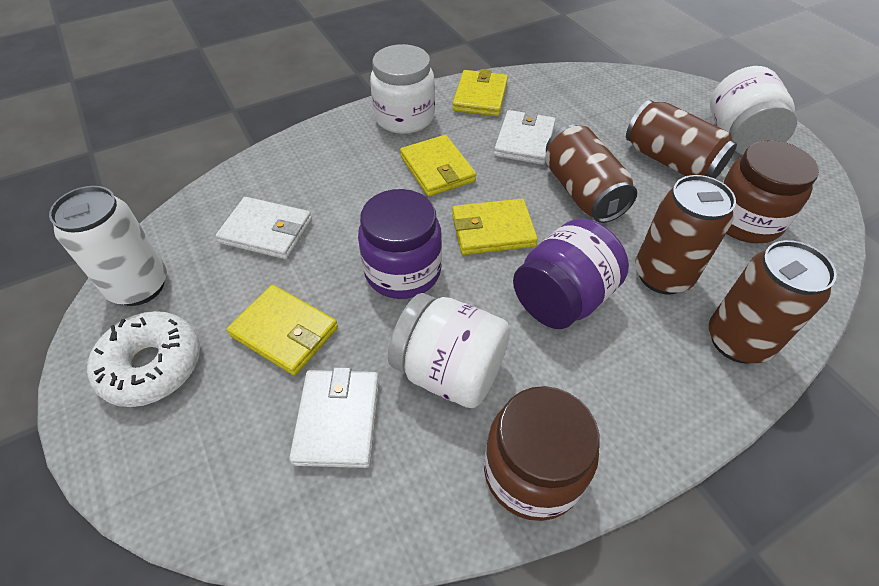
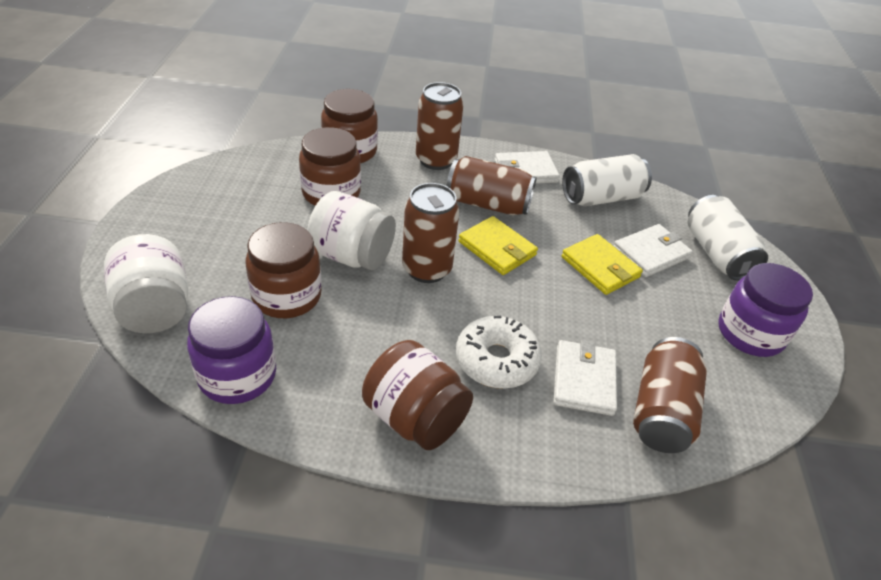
brown jar: [484,386,600,521] [722,140,819,243] = 2 -> [245,222,322,318] [299,127,361,206] [321,89,378,163] [362,340,473,450] = 4
white can: [49,186,167,306] = 1 -> [562,154,652,206] [687,195,768,281] = 2
white jar: [370,44,435,134] [388,293,510,408] [710,66,797,155] = 3 -> [104,234,188,334] [307,191,396,270] = 2
yellow wallet: [227,285,338,376] [400,135,476,197] [452,69,508,116] [452,199,538,255] = 4 -> [458,216,538,275] [561,234,643,295] = 2

